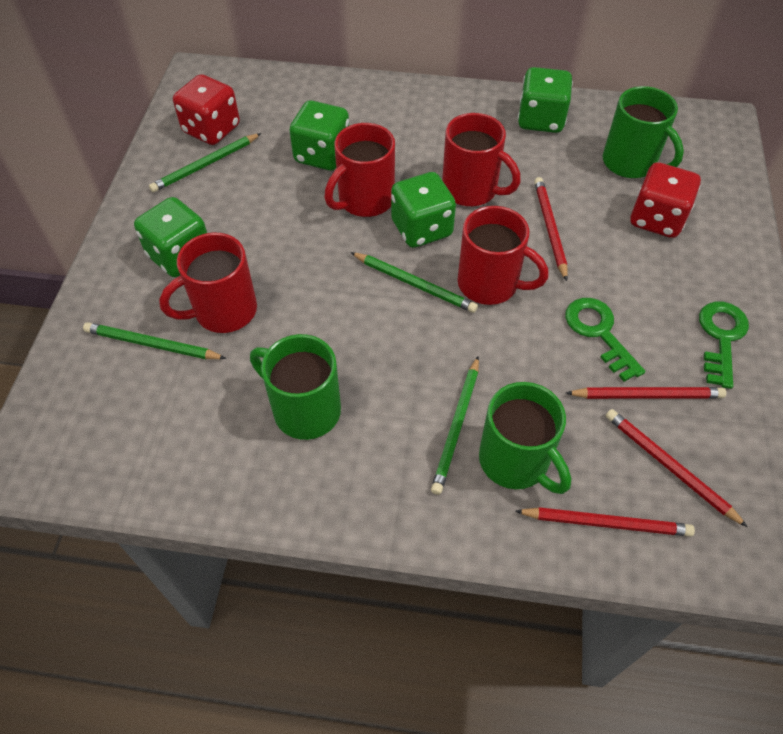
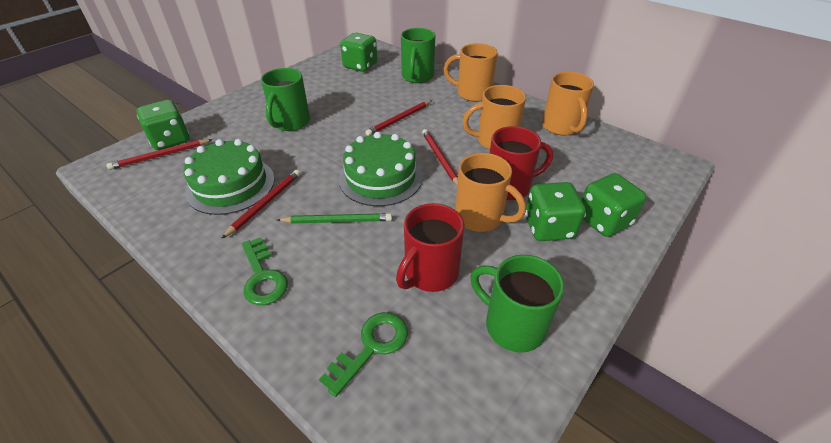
green cake: none = 0 -> [183,139,275,215] [339,132,423,206] = 2
green pencil: [83,322,226,359] [149,133,261,192] [351,252,478,313] [431,356,479,495] = 4 -> [277,213,392,224] = 1
orange mug: none = 0 -> [444,43,497,102] [455,153,526,232] [462,85,526,150] [542,72,594,136] = 4
red dice: [173,74,240,145] [630,162,701,238] = 2 -> none = 0
red mug: [159,233,257,333] [324,123,395,217] [442,113,521,206] [458,206,549,305] = 4 -> [396,203,464,292] [490,126,553,200] = 2

